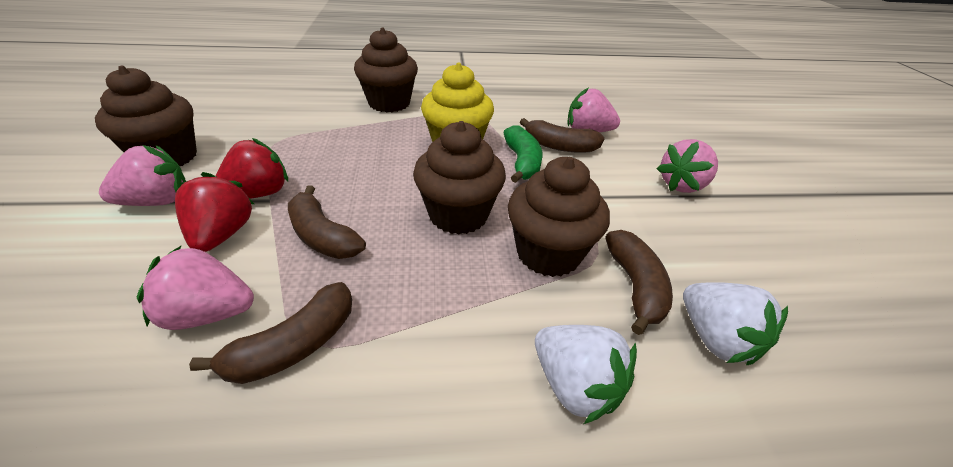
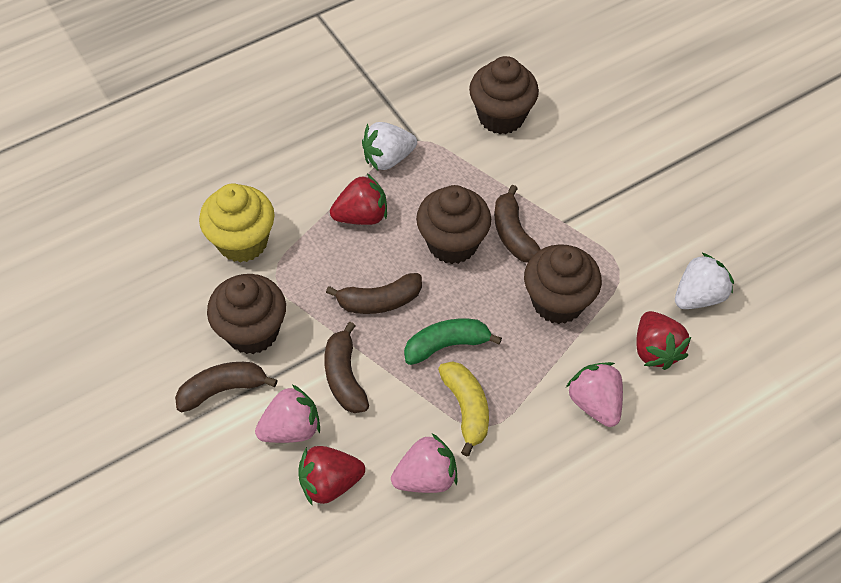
pink strawberry: [99,145,186,206] [136,245,254,330] [567,87,620,132] [657,139,718,193] = 4 -> [255,384,320,443] [391,433,458,493] [566,362,623,427] = 3
red strawberry: [175,172,254,252] [216,138,288,199] = 2 -> [298,446,365,506] [330,174,387,225] [636,311,691,370] = 3
yellow banana: none = 0 -> [438,361,489,456] = 1

